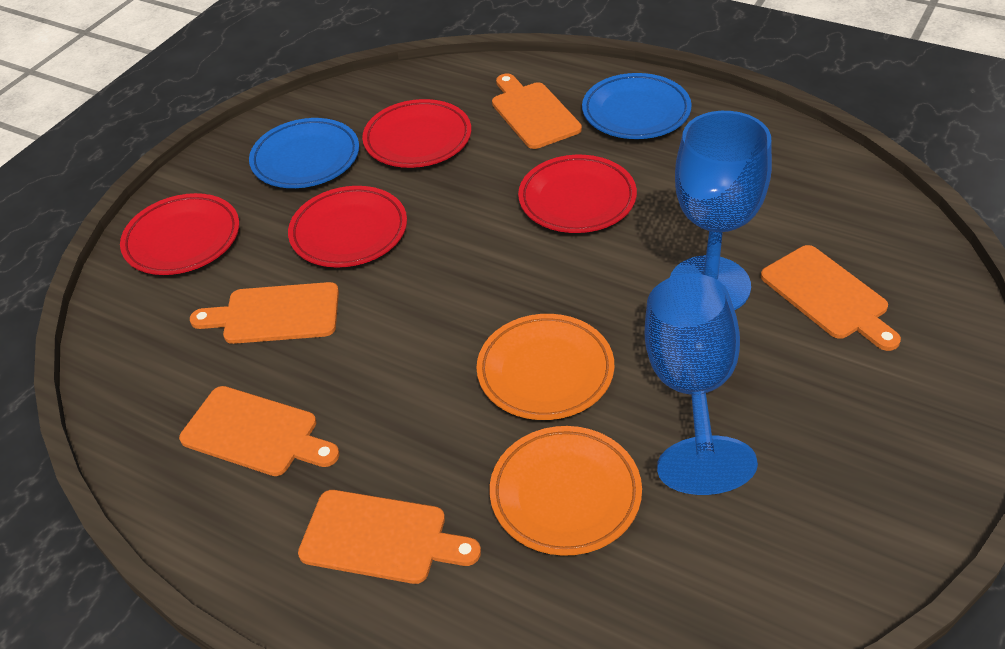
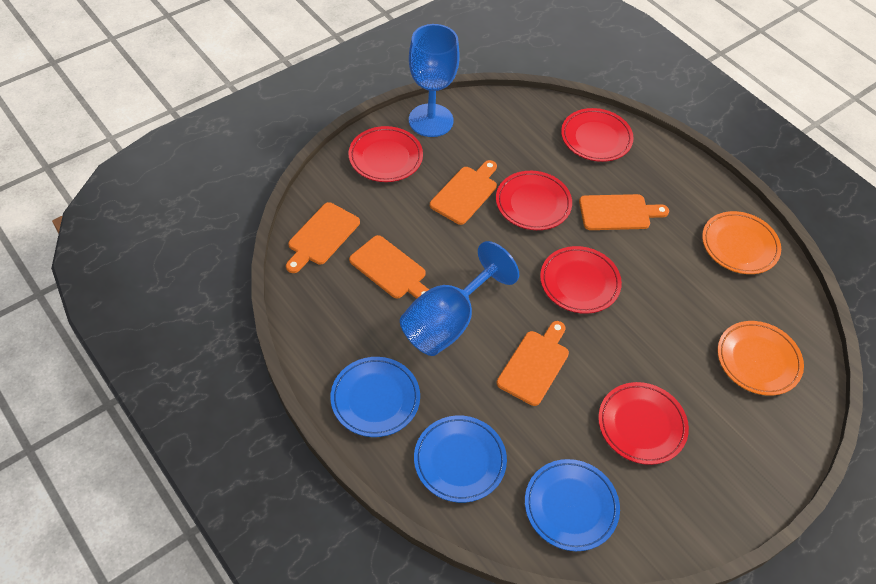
blue plate: [249,118,359,188] [582,73,692,139] = 2 -> [330,357,420,437] [414,416,507,503] [525,459,620,551] = 3
red plate: [120,193,239,275] [288,186,407,268] [362,99,471,168] [518,155,637,233] = 4 -> [349,126,423,182] [496,171,572,230] [540,246,622,314] [561,108,634,162] [598,382,689,465] = 5

